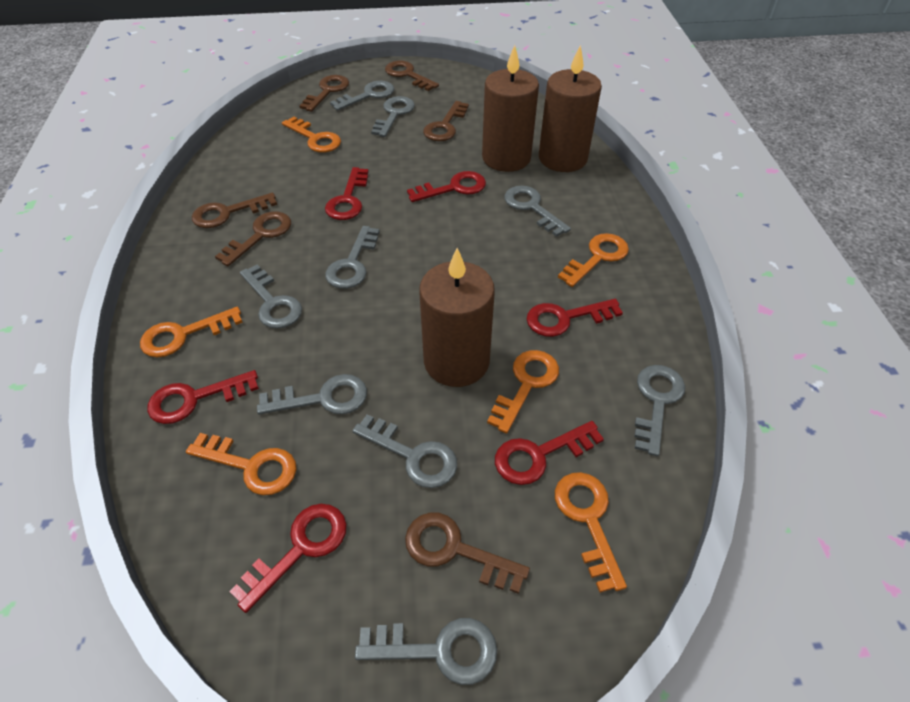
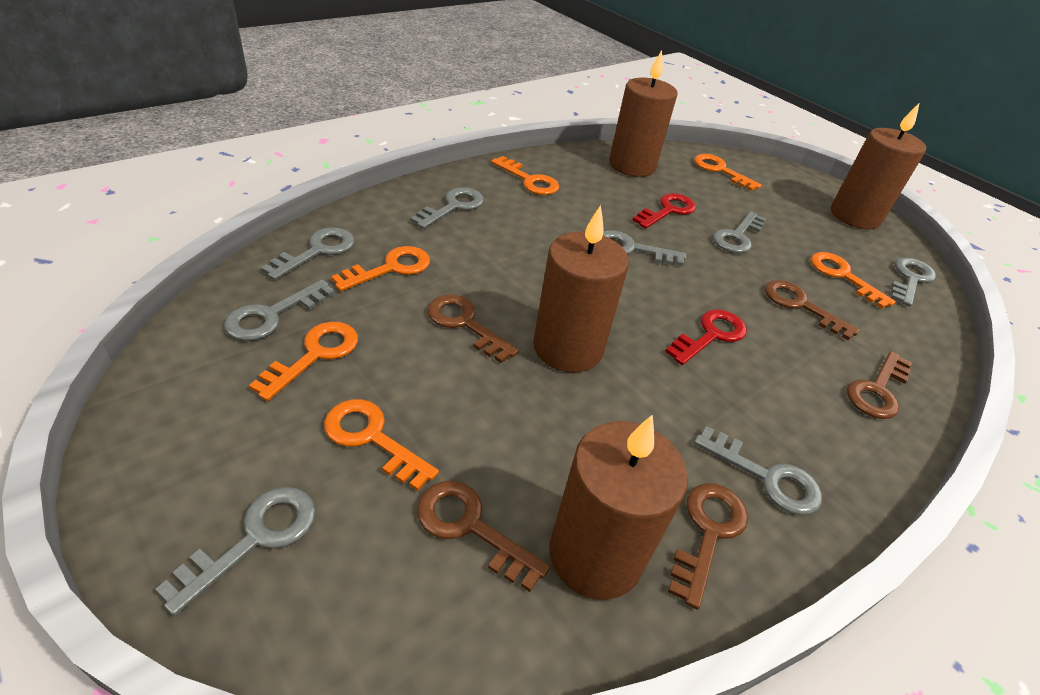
brown candle: [419,248,495,387] [482,45,539,172] [539,45,602,172] = 3 -> [533,205,629,372] [549,415,688,600] [609,50,678,177] [831,102,926,229] = 4
brown key: [192,193,277,228] [215,211,291,266] [299,75,349,112] [385,61,439,91] [405,513,530,594] [423,101,469,141] = 6 -> [417,481,550,592] [427,294,519,363] [668,483,748,610] [765,280,860,340] [847,351,912,419] = 5
grey key: [240,264,302,329] [257,374,367,414] [325,226,380,289] [330,81,394,111] [352,414,457,488] [355,618,497,685] [371,96,415,137] [504,186,571,237] [634,365,685,456] = 9 -> [155,487,316,616] [224,280,335,341] [261,227,355,280] [410,187,484,229] [603,230,686,266] [694,426,822,515] [713,212,766,253] [891,257,936,307] = 8
red key: [147,370,259,424] [229,504,347,613] [325,167,369,220] [407,171,486,202] [495,421,604,485] [527,299,623,337] = 6 -> [633,193,696,229] [665,309,747,365] = 2

